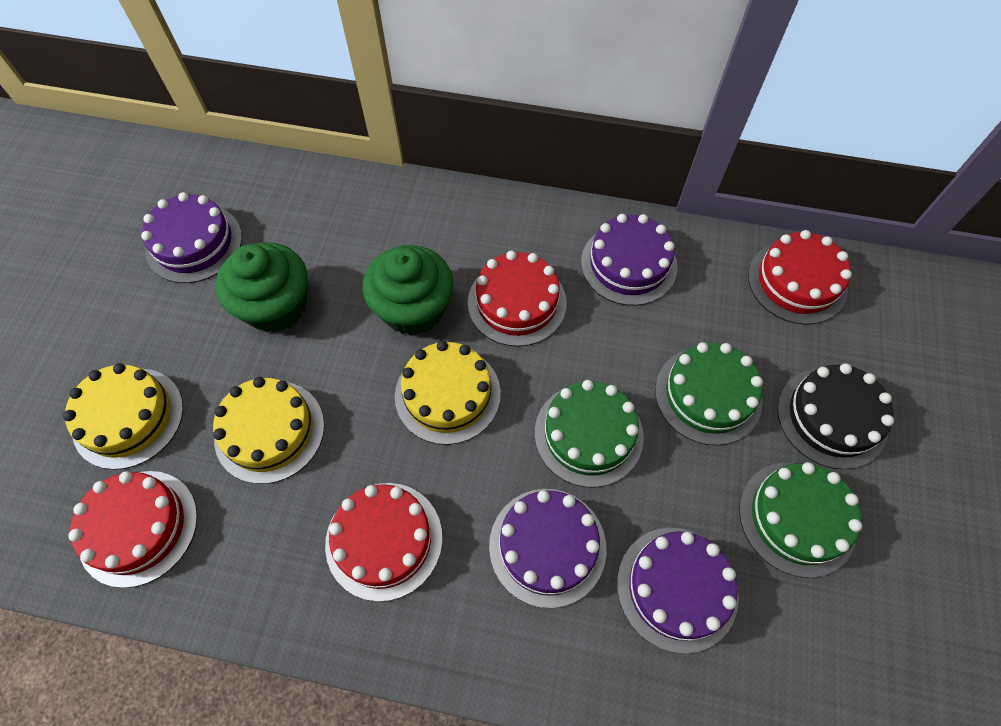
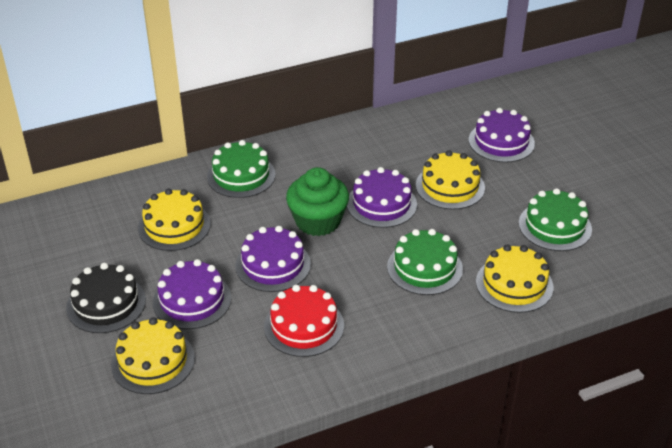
green cupcake: [216,242,308,332] [363,245,453,335] = 2 -> [286,167,349,236] = 1
red cake: [68,471,197,588] [325,483,443,602] [468,251,567,347] [748,230,852,325] = 4 -> [264,285,344,357] = 1
yellow cake: [63,363,183,470] [213,377,324,484] [395,341,501,445] = 3 -> [111,317,195,394] [138,189,211,251] [416,150,485,209] [476,245,554,313] = 4

